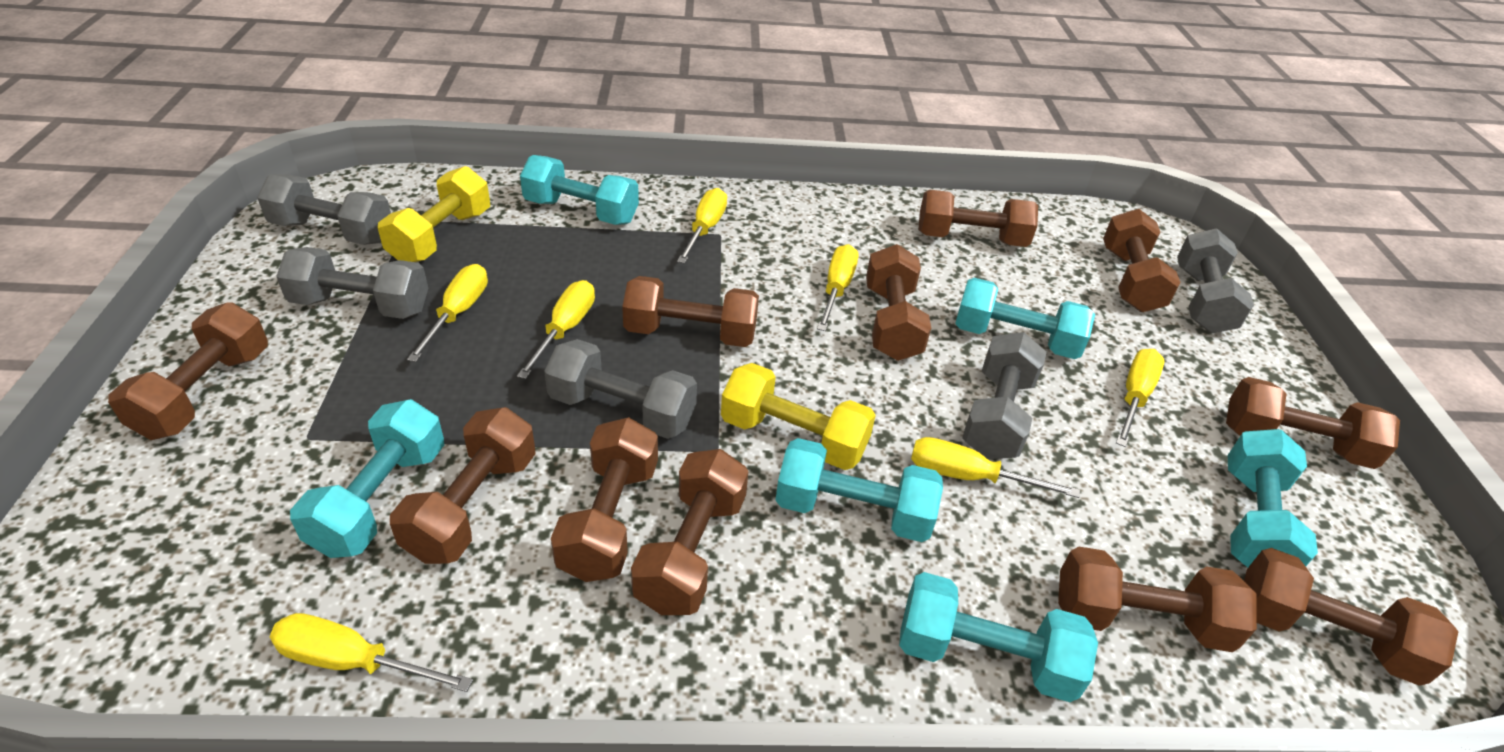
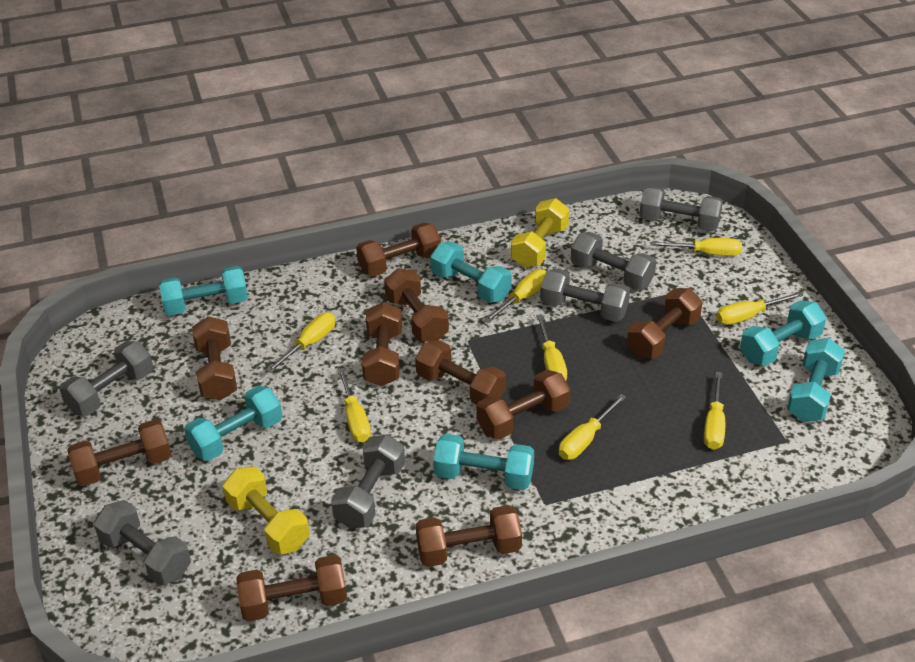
brown dumbbell: [108,303,268,440] [390,407,536,564] [551,417,658,582] [622,276,759,347] [631,449,748,615] [866,244,931,361] [918,190,1038,247] [1058,546,1257,652] [1103,209,1181,312] [1226,377,1400,469] [1244,548,1459,686] = 11 -> [67,419,171,486] [192,316,237,400] [237,555,347,622] [356,223,441,277] [362,302,402,386] [384,268,449,342] [415,340,506,405] [416,505,522,567] [476,370,570,440] [627,288,702,358] = 10
grey dumbbell: [257,174,391,245] [276,247,428,319] [544,339,697,439] [962,332,1047,459] [1177,228,1254,333] = 5 -> [59,341,153,416] [94,500,191,585] [331,434,405,529] [540,268,630,322] [571,232,656,290] [639,186,723,231] = 6
yellow screwdriver: [270,613,473,692] [407,264,488,362] [517,280,595,379] [677,188,727,264] [817,244,858,331] [911,437,1080,498] [1116,349,1164,447] = 7 -> [266,312,336,373] [338,368,371,442] [484,269,546,323] [536,314,567,380] [559,394,626,460] [651,238,742,256] [704,372,725,450] [716,292,803,325] = 8

